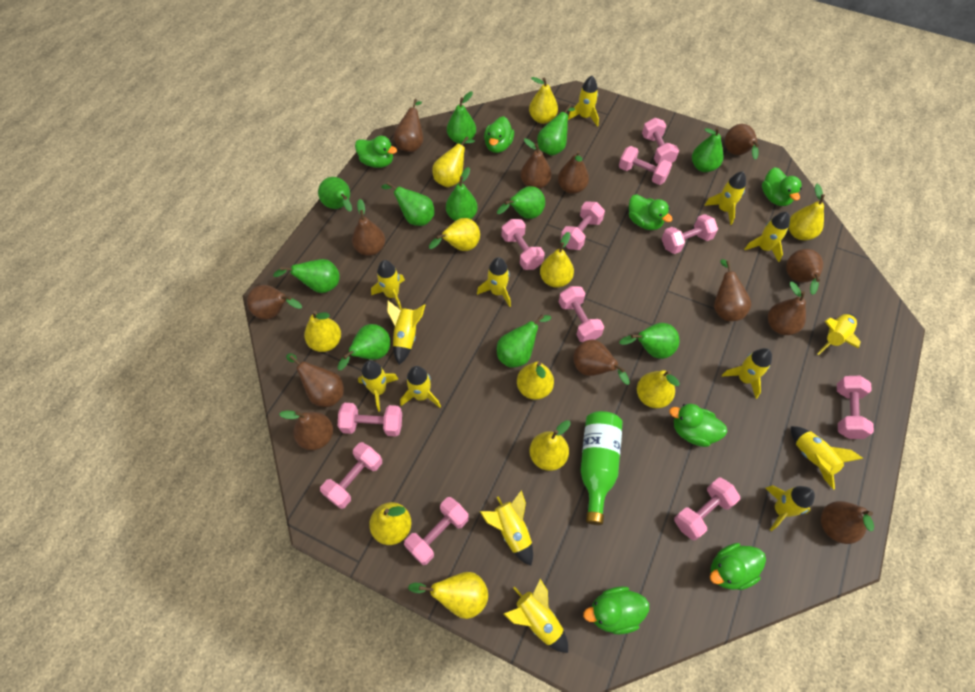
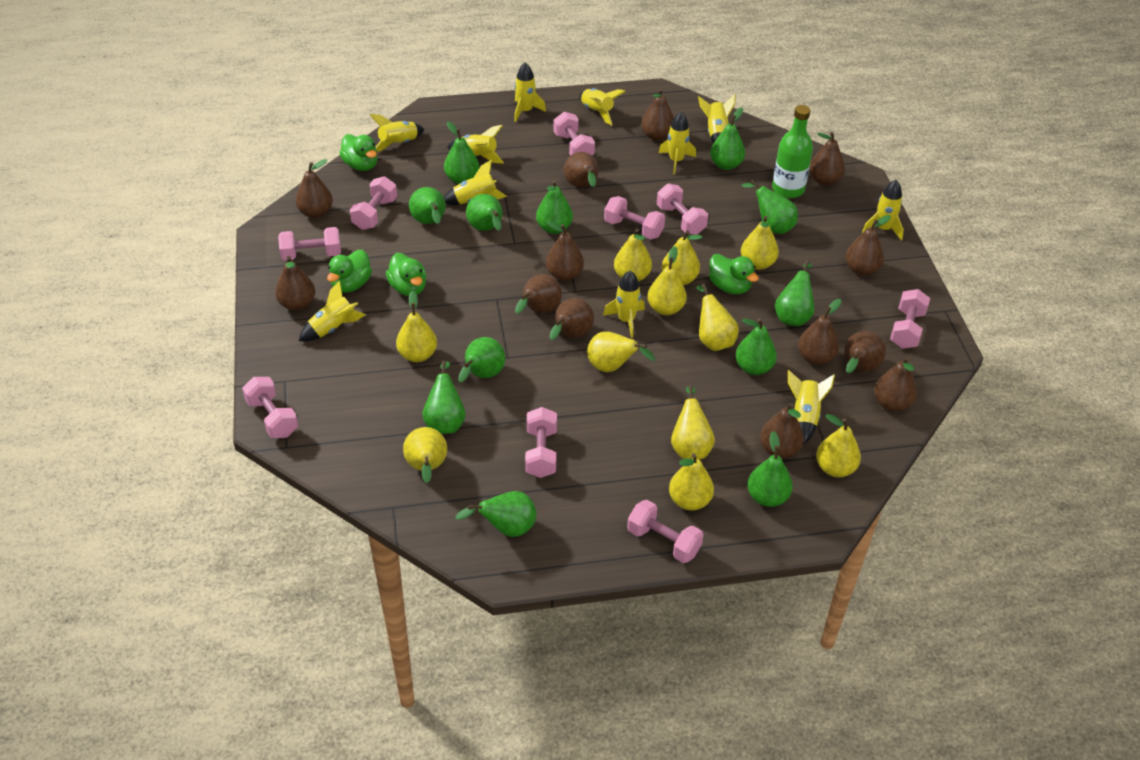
green duck: [355,136,397,168] [484,116,514,153] [583,586,649,635] [629,194,672,230] [669,404,728,447] [710,543,766,590] [762,167,802,206] = 7 -> [327,250,372,293] [339,134,378,171] [386,253,426,296] [709,254,759,294] = 4
green pear: [273,259,340,293] [318,177,352,212] [337,324,390,370] [381,182,434,226] [446,167,478,221] [447,91,476,144] [497,186,545,219] [497,315,551,368] [537,104,575,156] [619,323,680,359] [692,127,724,172] = 11 -> [409,187,446,224] [422,361,466,434] [444,122,479,184] [455,491,536,537] [458,337,505,382] [466,194,503,231] [536,180,573,234] [710,108,745,170] [735,318,777,375] [742,180,798,234] [747,431,793,507] [775,260,814,326] = 12
pink dumbbell: [320,442,382,509] [338,403,402,437] [404,497,469,565] [502,219,545,270] [559,286,604,342] [560,201,605,250] [619,146,672,185] [642,118,679,164] [662,214,718,254] [674,477,740,540] [837,376,874,439] = 11 -> [242,377,298,438] [278,227,341,261] [350,176,397,230] [525,407,557,478] [553,112,595,156] [604,196,665,240] [627,500,703,563] [657,183,708,235] [890,289,930,349] = 9
yellow rocket: [358,360,398,412] [371,260,405,310] [387,300,425,365] [400,366,441,408] [477,257,511,307] [480,490,533,566] [503,579,568,653] [568,76,599,127] [704,171,746,225] [722,348,772,399] [744,212,790,262] [766,485,815,531] [791,426,863,490] [818,313,861,355] = 14 -> [299,281,366,341] [370,114,425,152] [444,160,507,205] [447,125,504,164] [514,62,546,122] [579,88,626,126] [603,271,645,338] [659,112,696,174] [698,94,736,143] [788,370,835,445] [862,180,904,240] = 11

